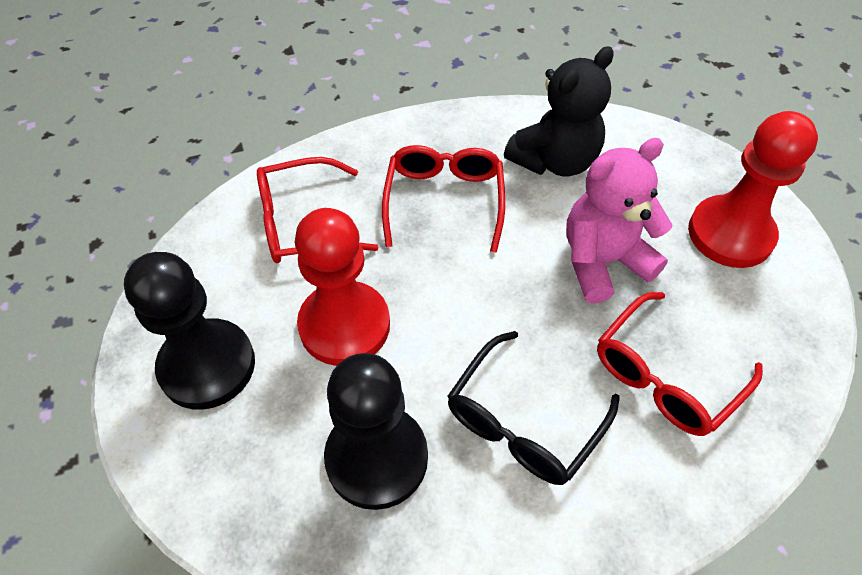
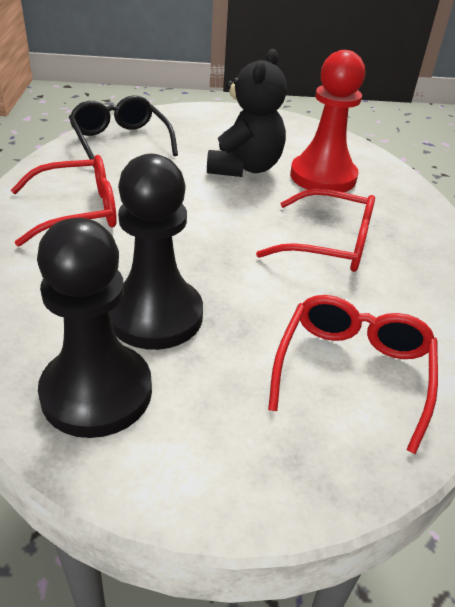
pink teddy bear: [566,138,673,304] = 1 -> none = 0
red pawn: [295,208,390,366] [688,111,818,268] = 2 -> [290,50,365,192] = 1

